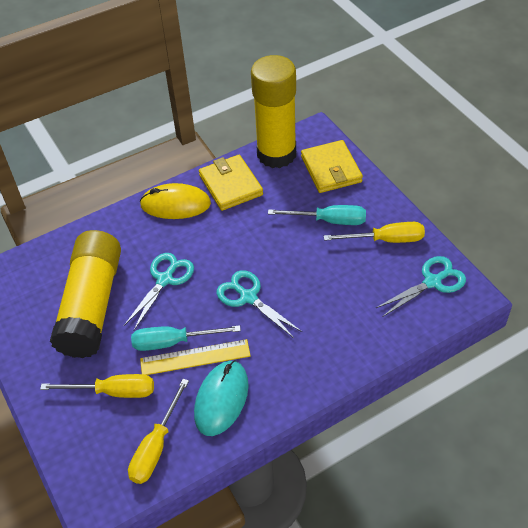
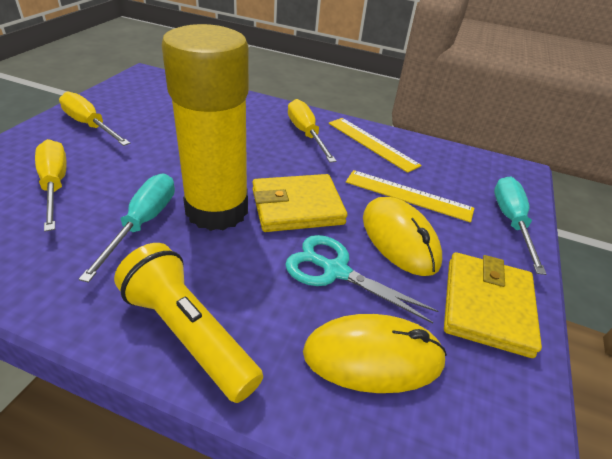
turquoise mouse: [194,360,249,436] = 1 -> none = 0
turquoise scissors: [124,253,194,331] [216,270,302,338] [375,256,466,317] = 3 -> [285,235,439,323] = 1
yellow flashlight: none = 0 -> [114,243,263,403] = 1
yellow glue stick: [50,230,121,358] [251,55,296,168] = 2 -> [162,24,249,231] = 1
yellow mouse: [140,183,211,219] = 1 -> [303,314,447,393] [363,197,442,276] = 2
yellow ruler: [140,339,251,375] = 1 -> [329,118,422,173] [346,170,474,222] = 2

